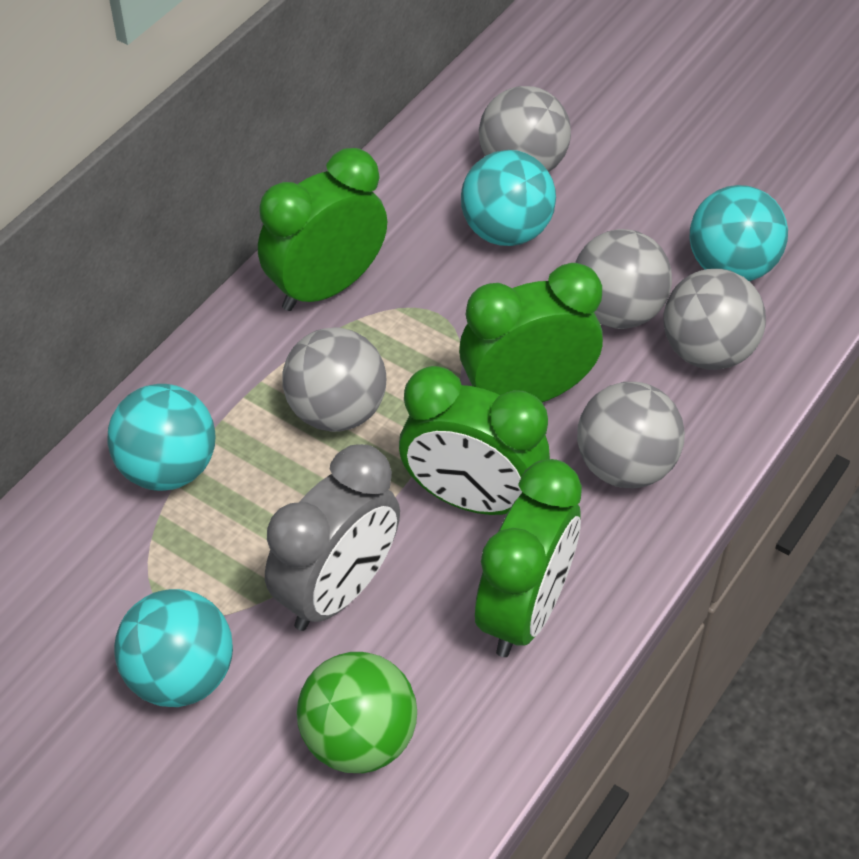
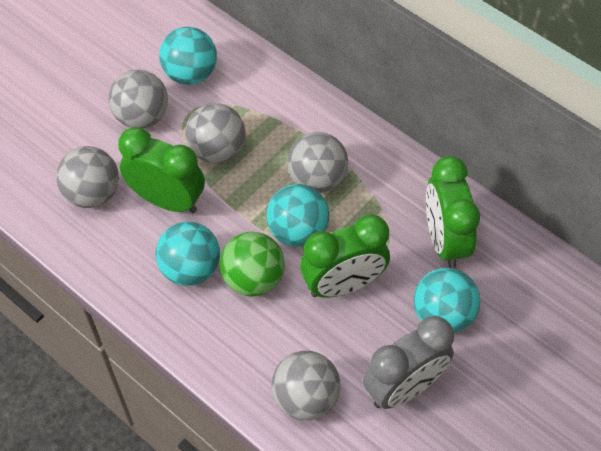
green clock: [258,148,387,311] [399,366,550,515] [459,263,603,402] [475,459,582,657] = 4 -> [118,127,205,213] [300,214,390,298] [426,156,480,268] = 3

